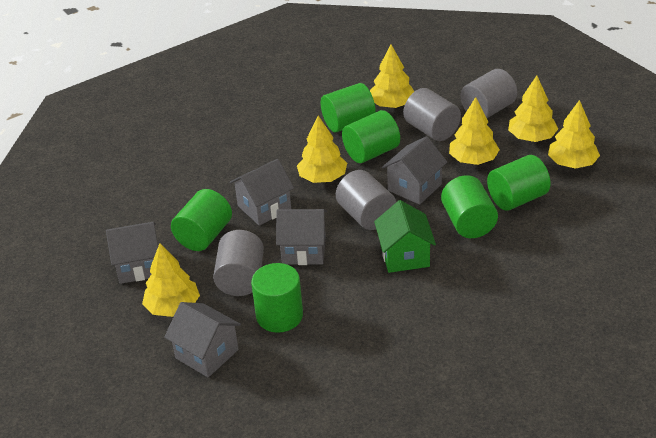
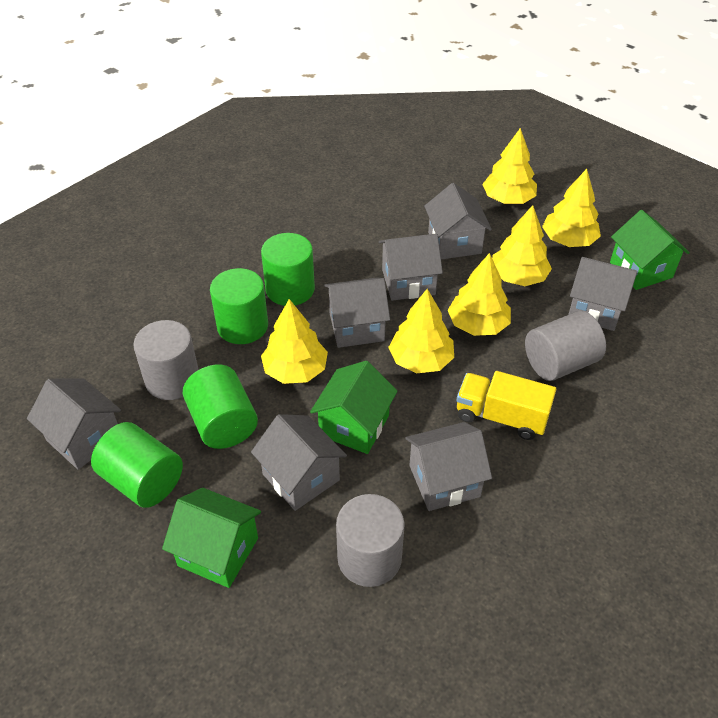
green cylinder: [171,189,232,251] [251,263,303,333] [321,83,376,132] [342,110,400,163] [441,175,498,238] [487,155,551,211] = 6 -> [91,422,183,508] [183,365,258,449] [210,268,268,344] [261,233,315,306] = 4
green house: [374,200,436,273] = 1 -> [162,488,261,588] [310,361,398,454] [610,210,690,290] = 3
grey cylinder: [213,230,264,296] [336,170,396,230] [403,88,461,141] [461,69,517,118] = 4 -> [133,320,199,400] [336,494,405,587] [525,311,606,381] = 3
grey house: [106,222,158,284] [164,302,241,377] [230,159,294,226] [276,209,327,265] [382,136,447,205] = 5 -> [27,379,121,470] [251,414,347,511] [325,278,390,348] [379,233,443,301] [405,422,492,511] [424,183,492,260] [568,257,637,331] = 7
yellow truck: none = 0 -> [456,371,556,440] = 1

